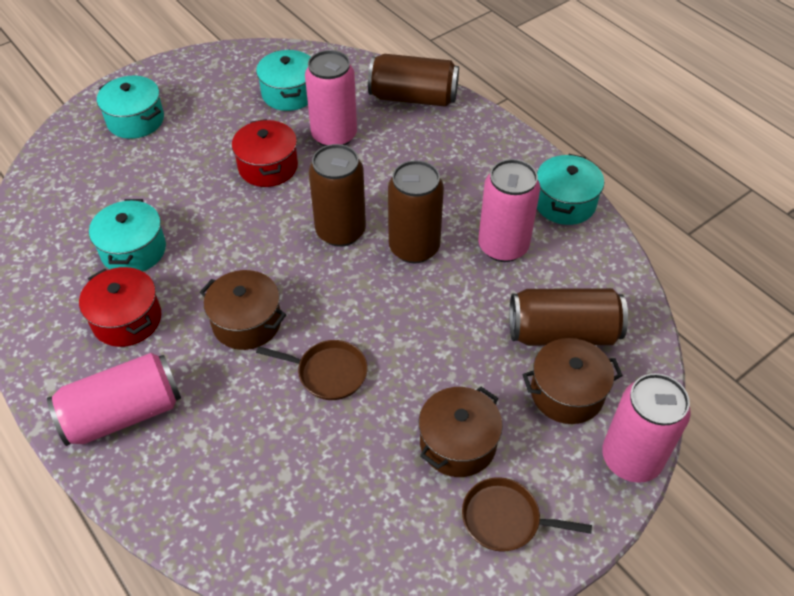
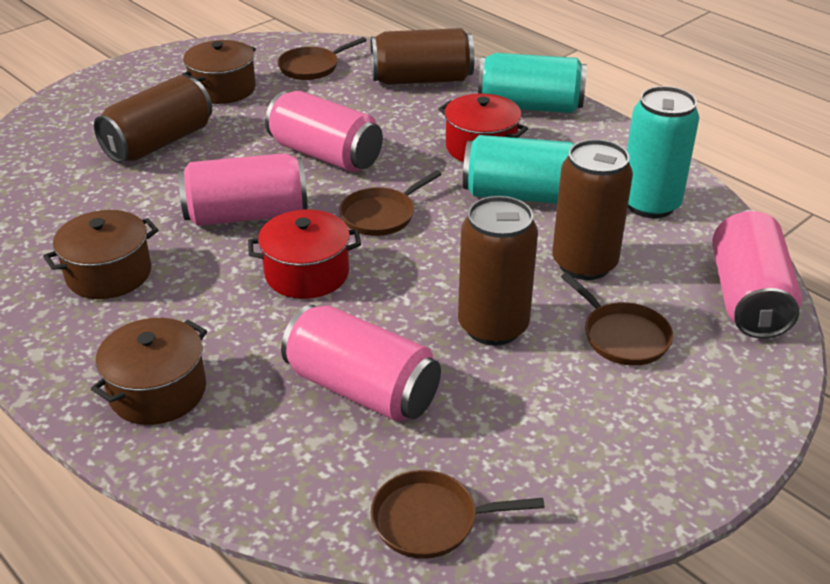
brown pan: [256,340,368,400] [462,477,592,552] = 2 -> [277,37,367,80] [339,170,442,236] [371,470,545,559] [561,272,673,366] = 4
turquoise can: none = 0 -> [463,135,574,204] [478,53,587,113] [627,86,699,218] = 3
turquoise pot: [89,199,166,271] [97,76,164,139] [256,49,311,111] [537,154,604,225] = 4 -> none = 0

